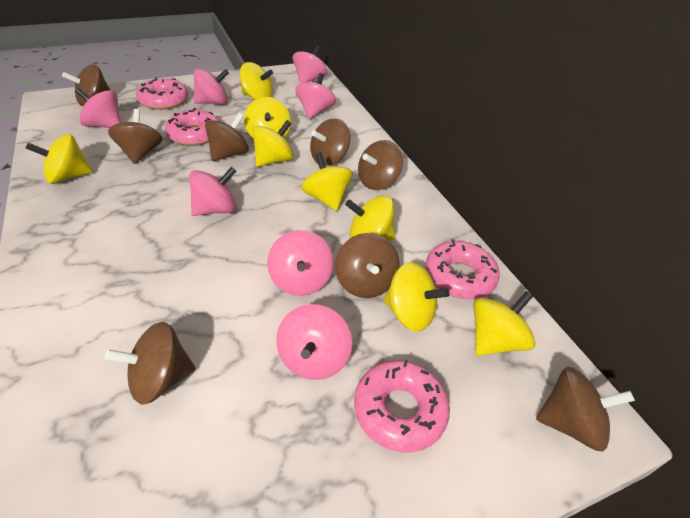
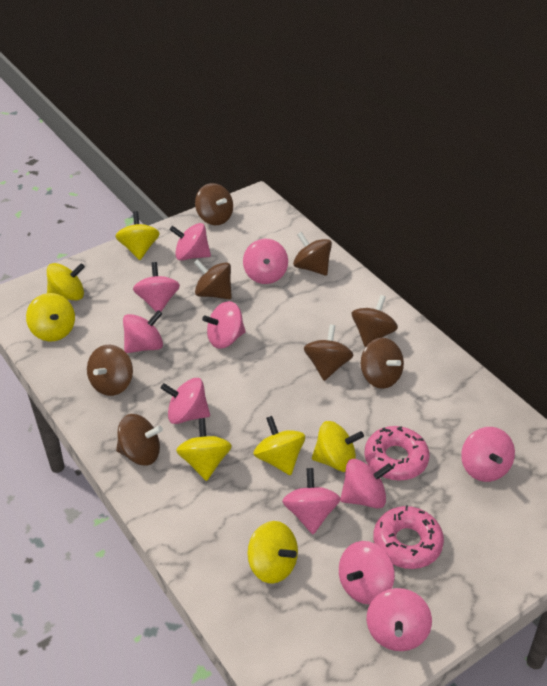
pink donut: [136,77,188,110] [165,108,219,146] [354,360,450,453] [425,239,500,299] = 4 -> [364,426,429,481] [373,505,444,569] = 2
pink spinning top: [75,88,121,128] [189,167,237,216] [194,68,229,105] [267,230,334,296] [276,304,352,380] [293,46,327,83] [295,73,336,118] = 7 -> [123,310,163,353] [133,262,180,312] [161,378,210,424] [170,223,211,261] [202,301,246,349] [243,239,288,284] [282,468,341,534] [339,541,395,605] [340,459,393,509] [367,588,432,651] [461,427,515,482] = 11
yellow spinning top: [26,134,93,184] [239,62,273,100] [244,97,291,138] [252,120,294,167] [301,152,353,211] [345,195,396,240] [383,262,450,331] [473,291,536,356] = 8 -> [26,293,75,341] [47,263,85,300] [116,211,160,260] [176,418,232,481] [247,521,298,584] [253,416,305,475] [312,421,364,472] = 7

